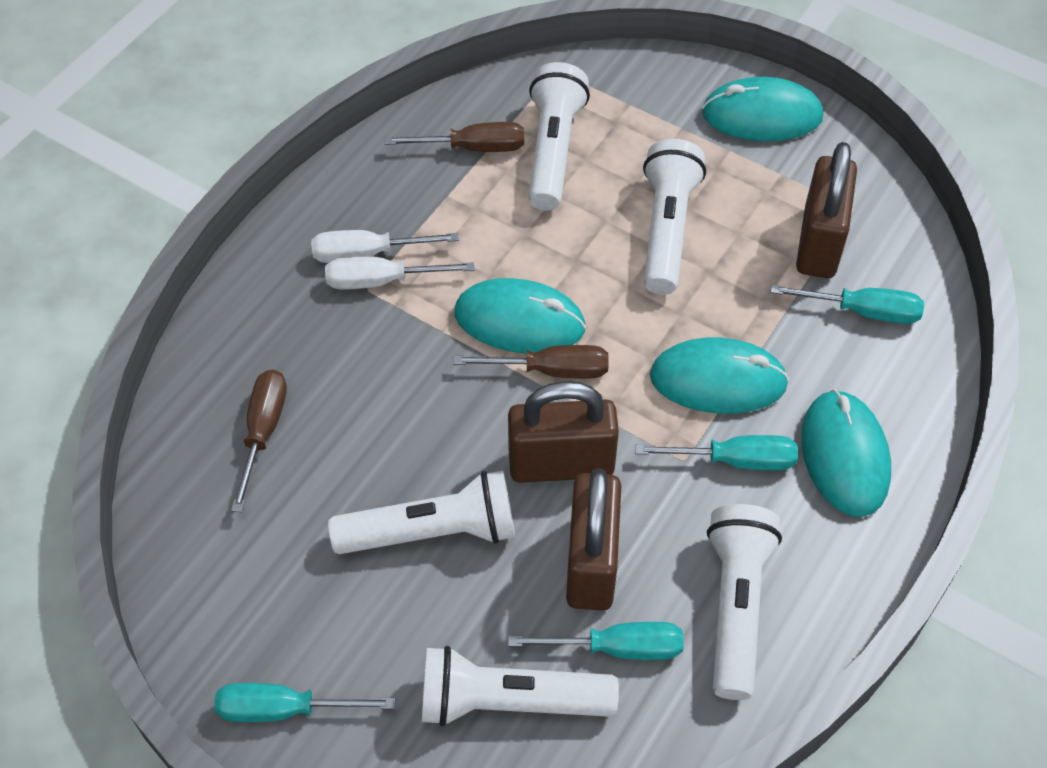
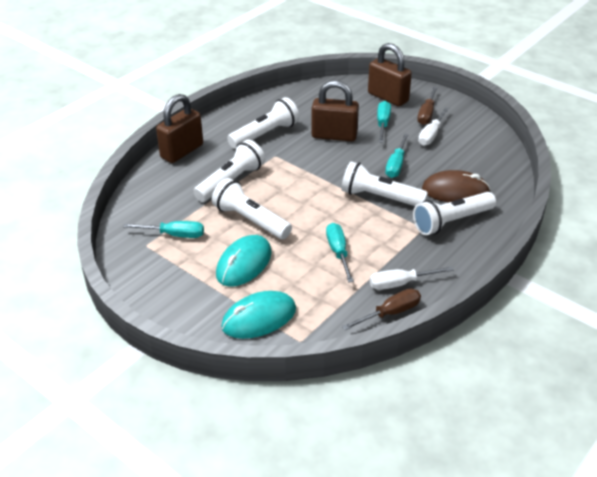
brown mouse: none = 0 -> [422,170,491,202] = 1
brown screwdriver: [231,370,287,512] [385,122,524,152] [453,345,609,379] = 3 -> [342,289,421,330] [417,87,438,125] = 2
turquoise mouse: [454,278,586,354] [650,338,789,414] [702,77,823,141] [801,389,891,517] = 4 -> [216,235,272,287] [221,291,296,339] = 2

